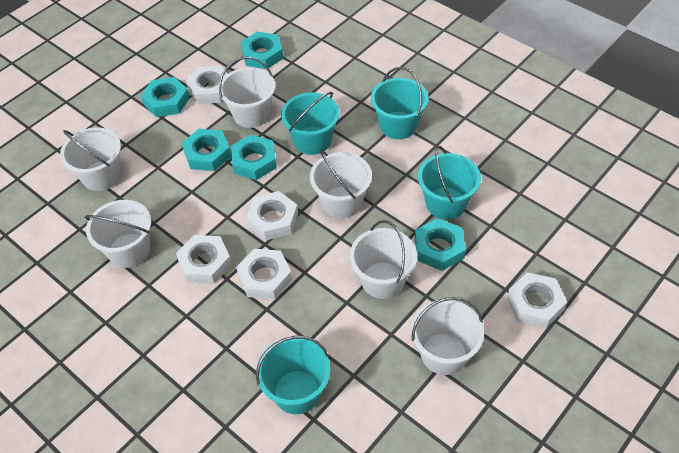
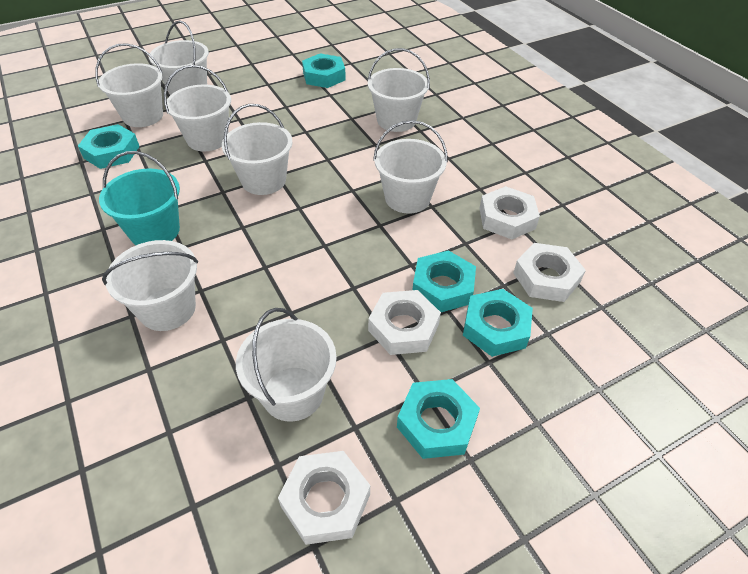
turquoise bucket: [256,336,330,414] [281,92,340,155] [371,67,429,139] [418,146,481,220] = 4 -> [99,151,180,245] = 1
white bucket: [60,127,121,191] [85,200,151,268] [219,57,275,128] [310,150,372,218] [350,220,417,299] [411,297,484,375] = 6 -> [95,43,163,127] [102,240,198,331] [149,21,209,95] [164,65,231,151] [222,104,293,195] [236,308,337,422] [368,48,430,132] [373,120,448,214] = 8
white nut: [176,235,232,284] [186,66,227,104] [236,249,292,299] [246,191,298,240] [507,272,567,328] = 5 -> [278,451,370,545] [368,290,441,355] [479,186,540,239] [513,243,586,302] = 4

